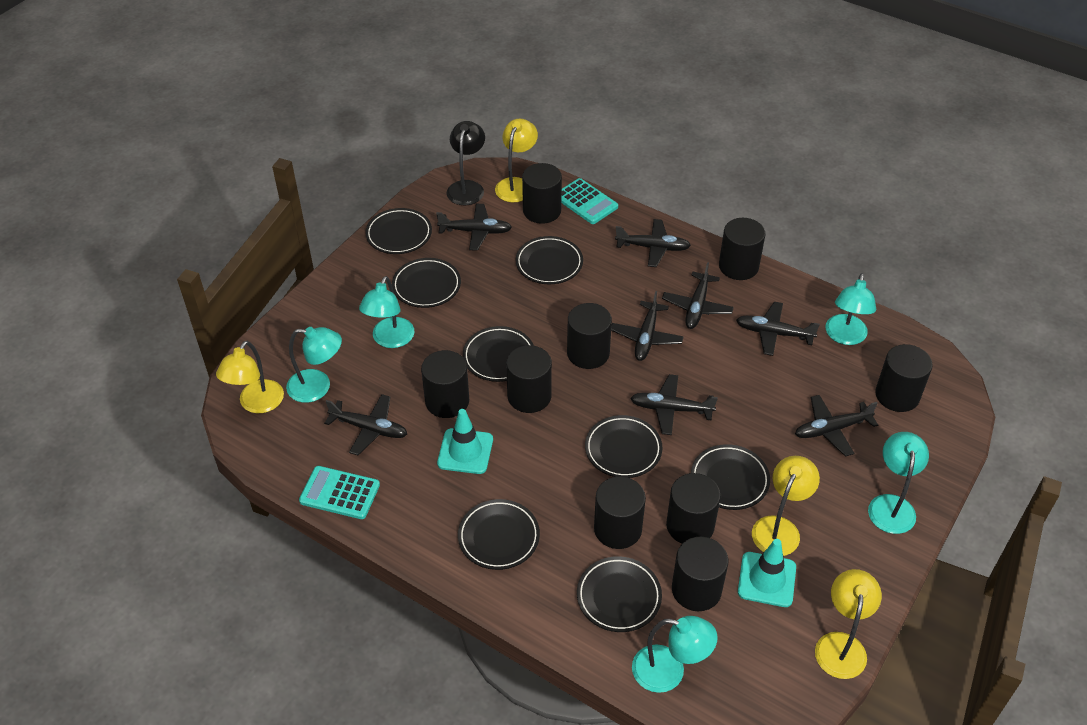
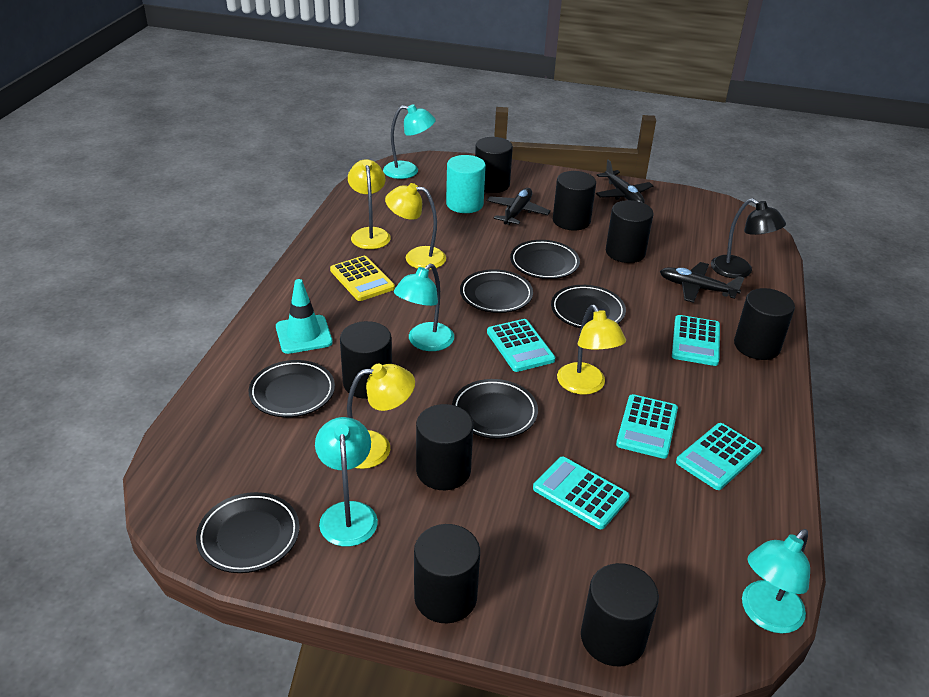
black cylinder: [421,350,469,418] [506,345,552,413] [522,163,562,224] [567,303,612,369] [594,476,646,549] [666,473,721,544] [672,537,728,611] [719,218,765,280] [875,344,933,412] = 9 -> [340,321,392,399] [414,524,480,623] [416,404,473,490] [475,137,513,193] [553,171,596,230] [581,563,659,666] [606,200,653,263] [734,288,795,360] = 8
black plane: [324,394,407,455] [436,204,512,251] [611,291,684,361] [615,219,691,267] [630,374,718,435] [662,262,734,329] [736,302,820,356] [795,395,878,456] = 8 -> [487,188,551,225] [596,160,654,203] [660,262,744,303] = 3
black plate: [365,208,432,254] [392,258,461,308] [458,499,540,570] [463,326,534,382] [516,236,583,284] [577,556,662,632] [585,415,662,478] [691,444,770,510] = 8 -> [196,492,300,573] [249,360,335,417] [452,379,538,439] [460,269,533,313] [510,240,580,279] [551,285,626,328] = 6
turquoise calculator: [299,466,380,519] [561,178,618,224] = 2 -> [487,319,555,372] [533,457,630,529] [616,394,678,459] [672,315,720,366] [676,423,762,490] = 5
turquoise cylinder: none = 0 -> [446,155,486,213] = 1
turquoise lamp: [286,327,342,403] [359,276,414,348] [632,616,718,693] [826,273,876,345] [868,432,929,534] = 5 -> [315,417,378,547] [383,104,436,179] [394,264,454,351] [742,529,810,634] = 4
turquoise traffic cone: [437,409,493,474] [738,539,796,607] = 2 -> [276,279,333,354] = 1
yellow calculator: none = 0 -> [330,256,395,301] = 1

